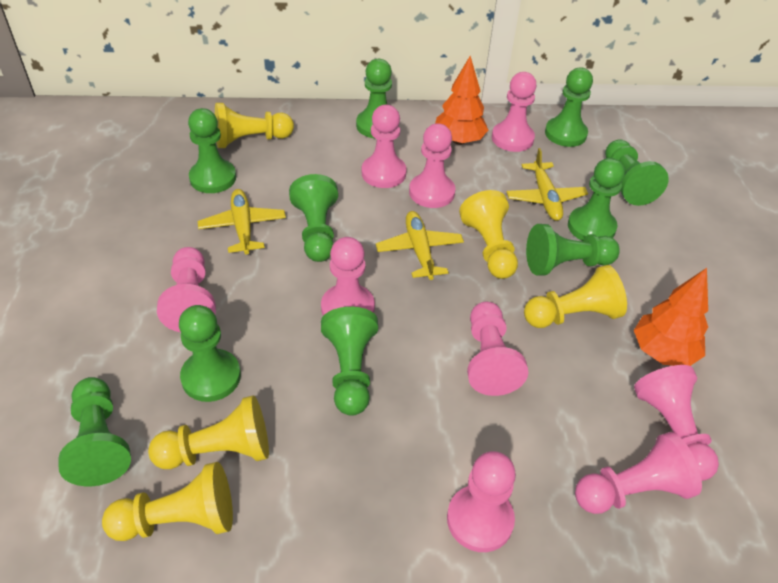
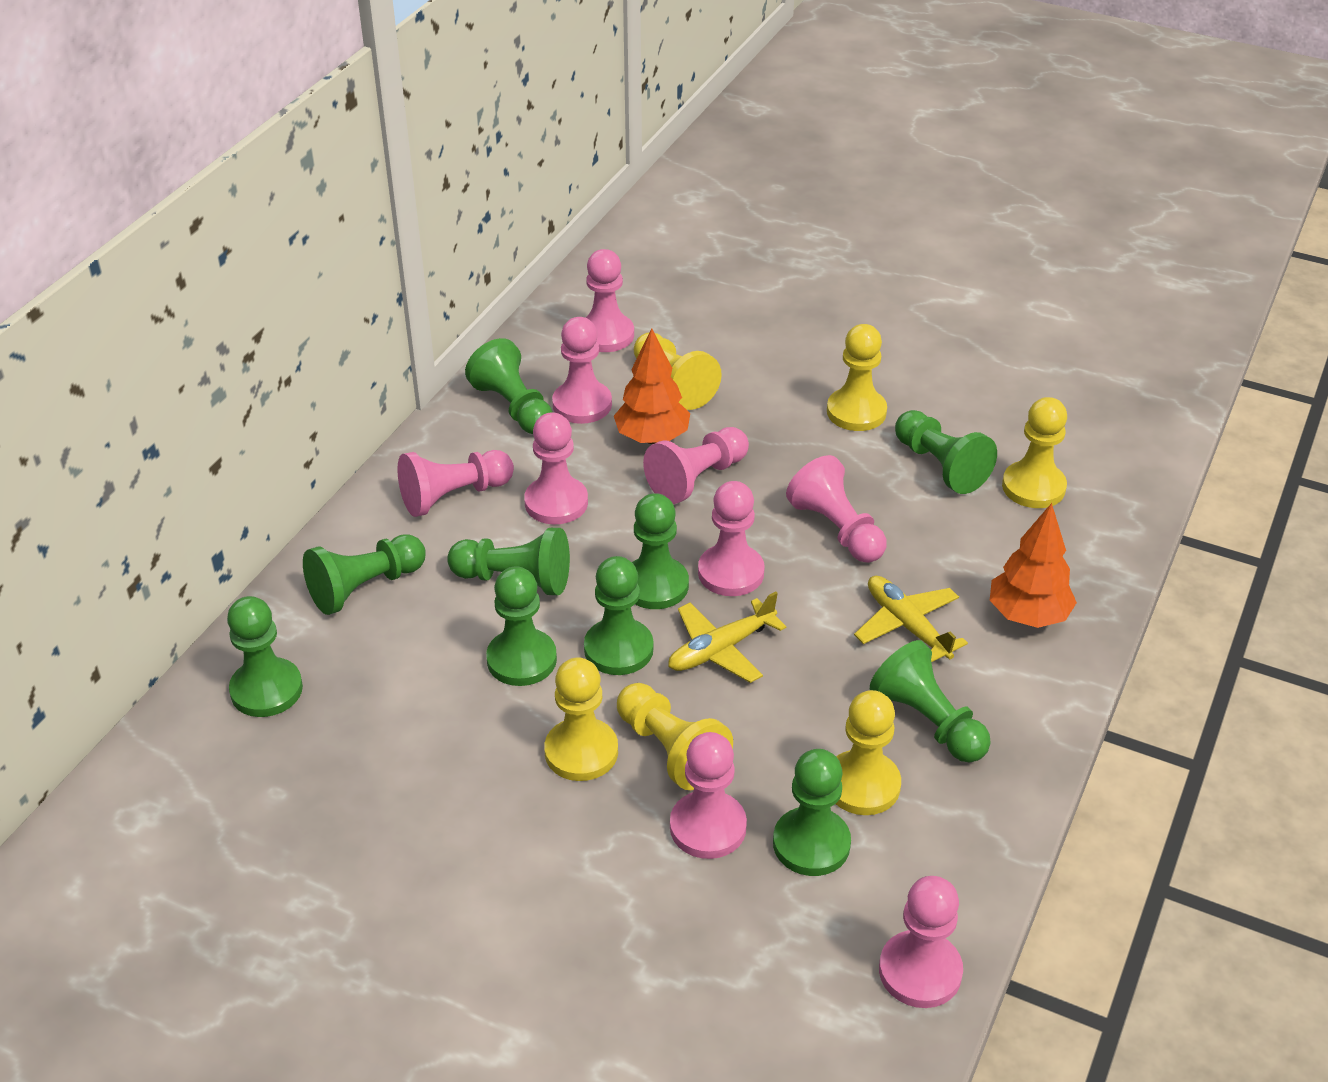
yellow pawn: [102,462,233,541] [148,395,269,469] [215,103,294,148] [459,190,518,279] [524,265,627,328] = 5 -> [544,657,618,781] [617,683,733,790] [634,332,722,410] [827,324,887,431] [836,690,901,815] [1002,397,1067,508] = 6
yellow plane: [198,189,286,255] [376,211,464,280] [507,148,588,221] = 3 -> [668,591,787,683] [854,576,968,662] = 2

